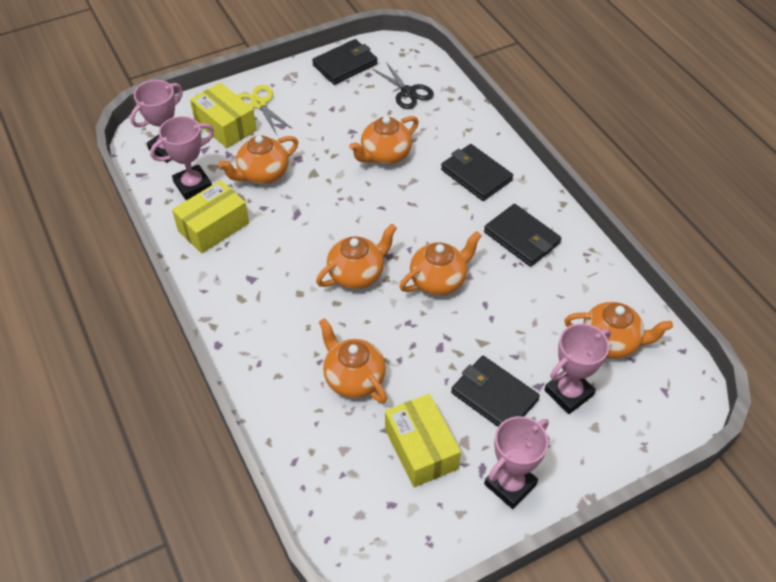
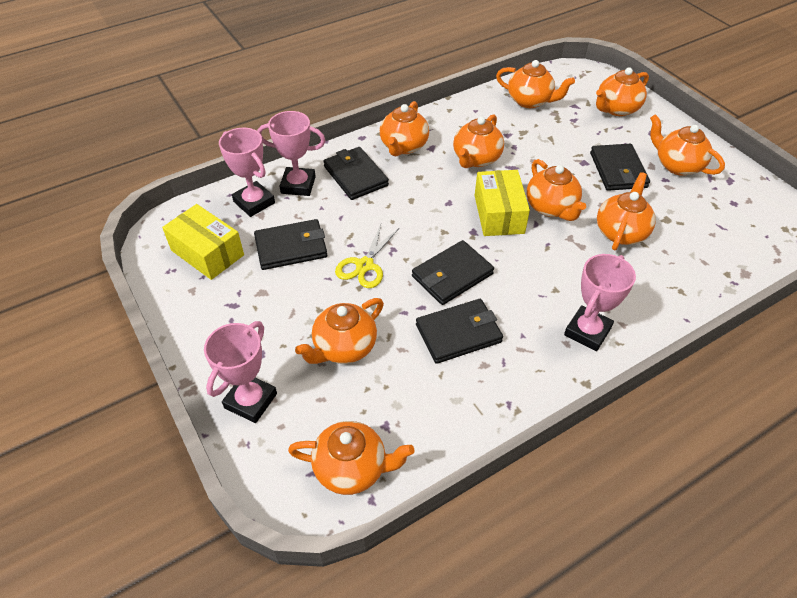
black scissors: [372,62,434,109] = 1 -> none = 0
black wallet: [312,39,378,85] [441,144,513,201] [451,356,540,427] [484,204,561,267] = 4 -> [254,219,327,270] [323,147,389,200] [412,240,494,305] [416,299,503,364] [590,144,650,191] = 5
orange teapot: [218,136,298,184] [316,224,397,289] [319,318,387,404] [349,116,419,165] [400,231,482,296] [565,302,673,359] = 6 -> [288,421,414,495] [295,298,384,364] [380,101,429,156] [453,114,504,168] [496,60,575,108] [527,159,586,221] [596,67,649,116] [597,172,656,250] [650,114,725,176] = 9
yellow box: [172,180,249,254] [190,83,257,148] [385,394,461,487] = 3 -> [162,204,244,280] [475,170,530,236] = 2

